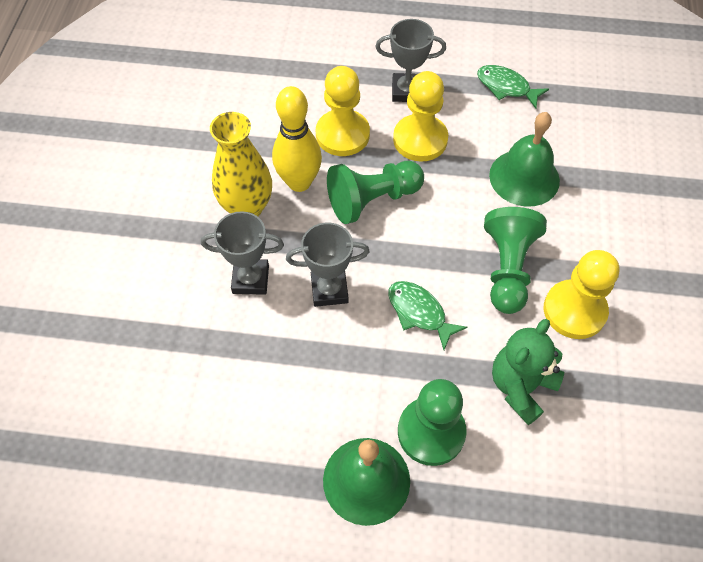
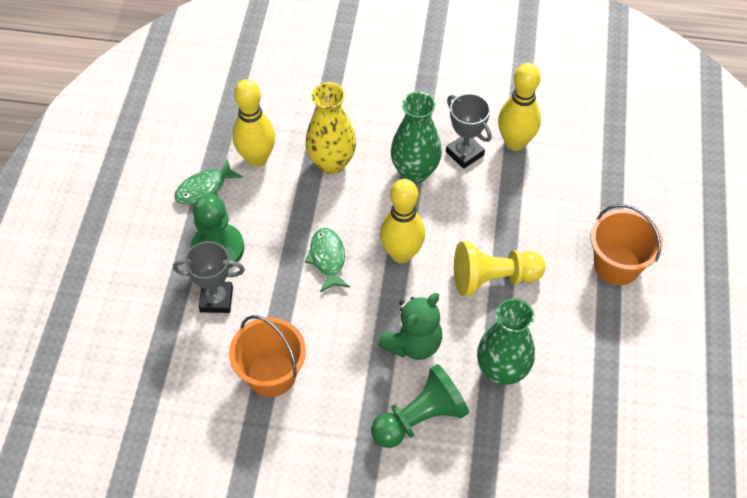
green bell: [323,438,410,526] [489,112,560,207] = 2 -> none = 0
green pawn: [327,161,424,224] [398,379,467,466] [484,207,547,314] = 3 -> [191,194,244,268] [371,364,469,448] = 2
green vase: none = 0 -> [391,92,442,183] [477,298,535,386] = 2
grey trophy: [201,211,284,295] [286,223,370,307] [375,19,446,102] = 3 -> [173,241,245,313] [446,93,492,169] = 2
orange bucket: none = 0 -> [229,315,306,397] [590,204,663,285] = 2
yellow bowling pin: [272,86,322,192] = 1 -> [232,79,275,167] [380,179,425,263] [498,63,541,151] = 3
yellow pawn: [316,66,370,156] [393,71,448,162] [544,250,619,339] = 3 -> [454,241,546,296] = 1

